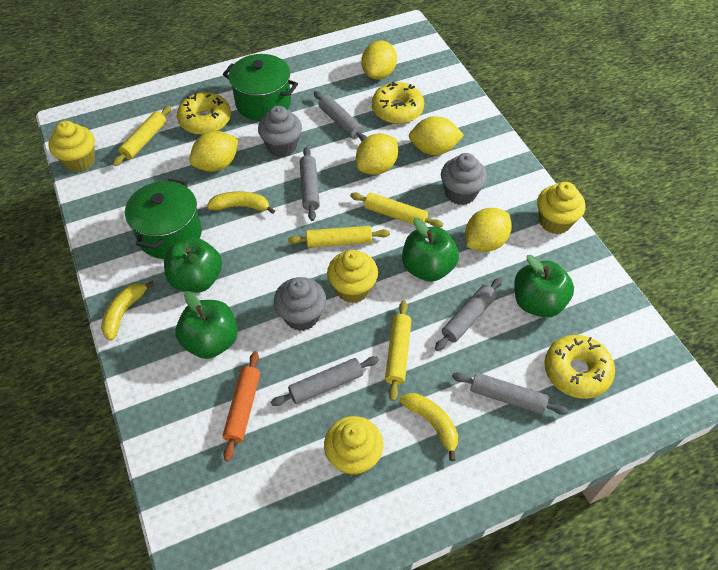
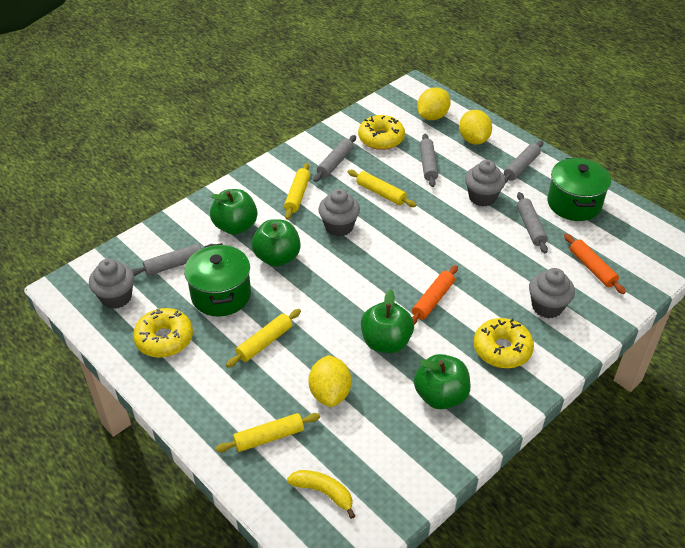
grey cupcake: [258,106,302,157] [274,277,326,331] [441,153,487,205] = 3 -> [89,259,134,309] [318,189,360,237] [465,160,505,207] [529,268,575,318] = 4
orange rolling pin: [223,351,260,461] = 1 -> [412,265,458,325] [564,234,626,294] = 2
yellow banana: [101,281,154,341] [207,191,275,214] [399,393,458,461] = 3 -> [287,470,355,519] = 1
yellow cupcake: [48,121,95,172] [324,416,383,476] [327,250,378,303] [537,182,585,234] = 4 -> none = 0
yellow lemon: [189,131,239,172] [356,133,398,175] [361,41,397,79] [409,116,464,155] [465,208,512,252] = 5 -> [309,355,351,407] [417,88,451,120] [459,110,492,144] = 3

